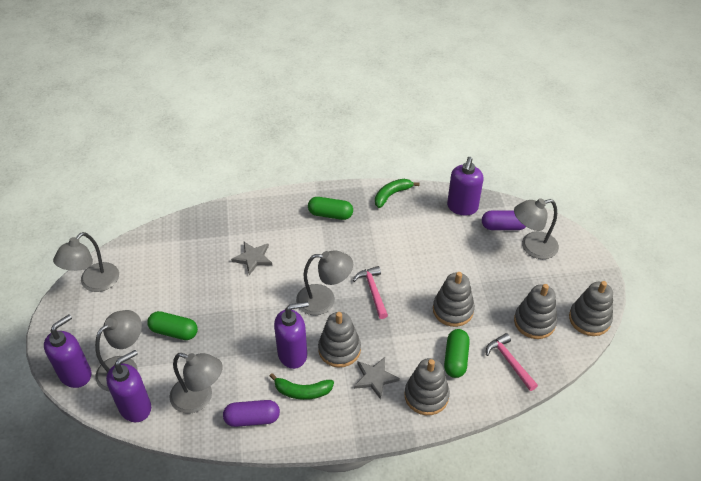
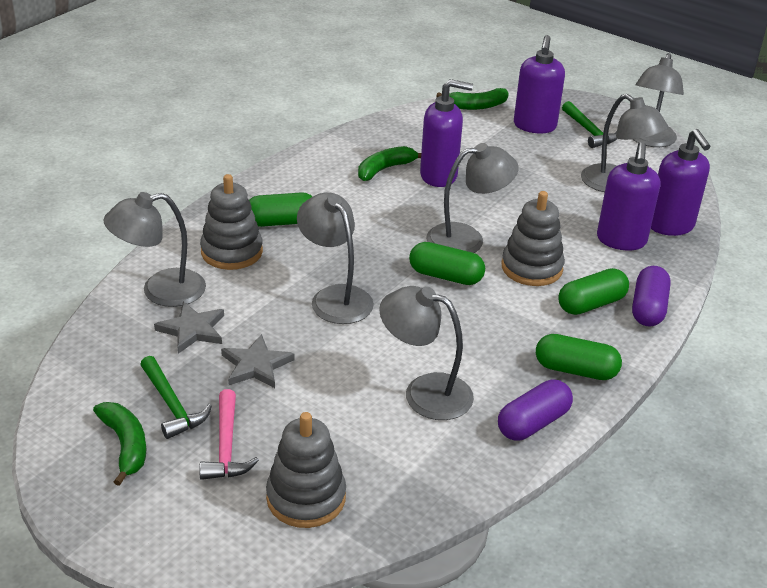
green banana: [270,373,334,400] [375,179,420,208] = 2 -> [93,402,146,486] [358,146,421,181] [436,88,509,110] = 3
green capsule: [147,311,198,340] [308,197,353,220] [444,329,470,378] = 3 -> [249,192,313,227] [409,242,485,285] [536,334,622,380] [558,268,629,315] = 4
green hammer: none = 0 -> [140,356,212,439] [562,101,618,148] = 2
grey lamp: [53,232,119,292] [95,310,142,392] [170,353,223,413] [296,250,353,315] [514,198,559,259] = 5 -> [103,192,206,307] [297,192,374,324] [379,286,474,420] [426,143,519,253] [581,94,668,192] [632,53,684,147] = 6
grey stacking toy: [318,312,361,367] [405,358,450,415] [433,272,475,327] [514,284,557,339] [569,281,613,336] = 5 -> [200,174,263,270] [266,412,346,528] [502,191,565,286] = 3
pink hammer: [353,266,388,319] [486,333,538,391] = 2 -> [199,389,259,480] = 1

